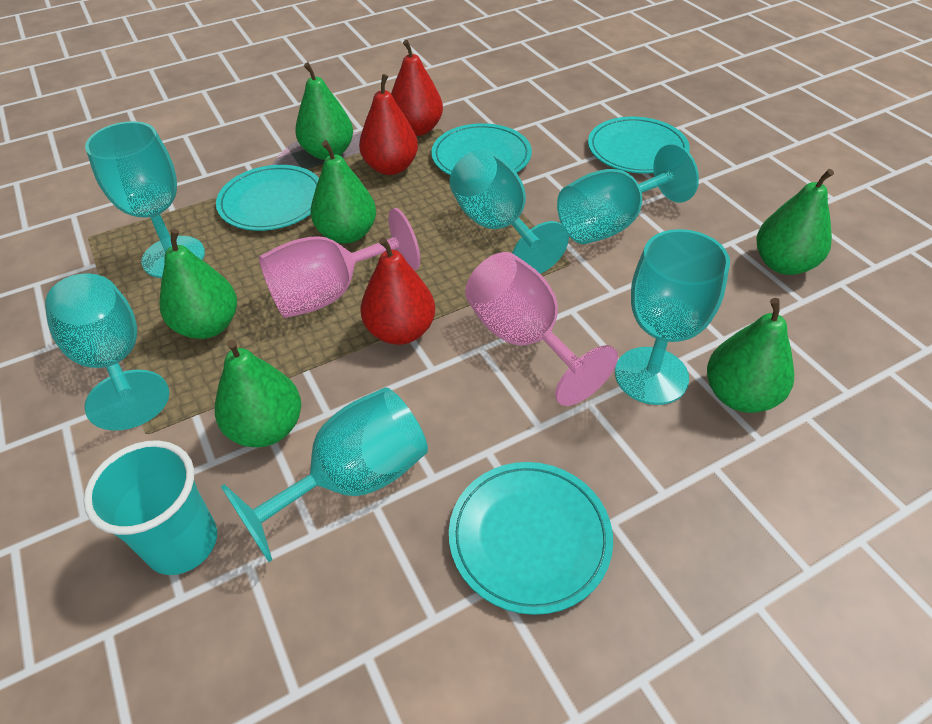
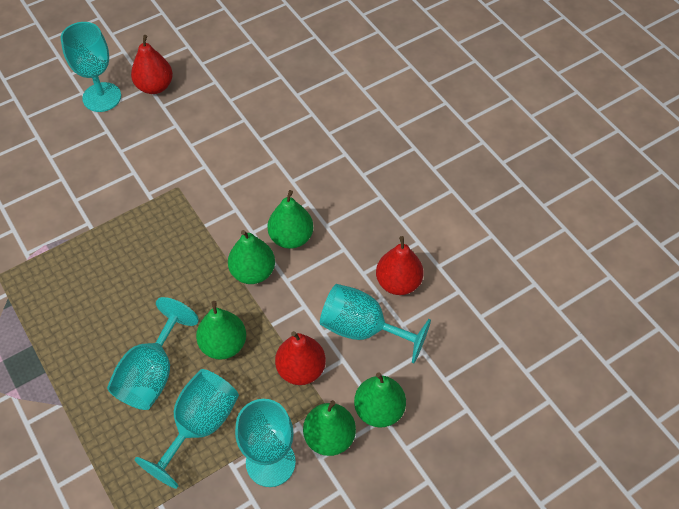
green pear: [160,229,237,339] [215,340,301,447] [295,62,353,160] [310,140,376,244] [707,298,794,413] [756,169,834,275] = 6 -> [196,301,246,360] [228,230,275,284] [267,190,314,249] [303,400,356,456] [354,373,406,427] = 5
pink goblet: [259,208,420,318] [465,252,618,406] = 2 -> none = 0
turquoise cup: [83,440,217,575] = 1 -> none = 0
turquoise goblet: [45,273,170,430] [85,121,205,278] [221,387,428,562] [450,149,569,274] [557,144,699,244] [615,229,730,405] = 6 -> [61,22,121,112] [107,297,199,410] [134,369,239,489] [235,399,296,487] [320,284,431,363] = 5
turquoise plate: [216,165,319,231] [431,123,532,175] [449,462,613,615] [588,117,690,174] = 4 -> none = 0

